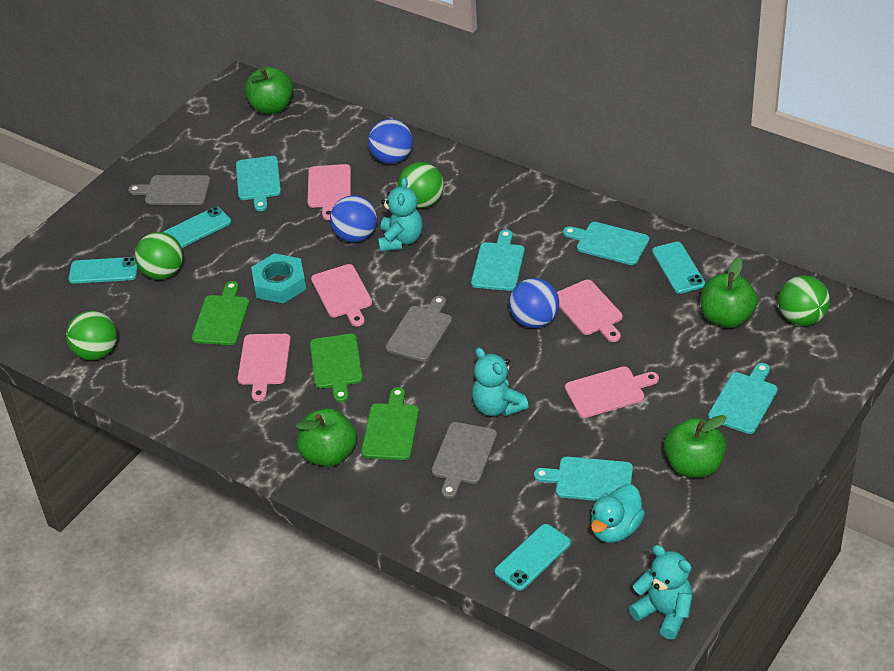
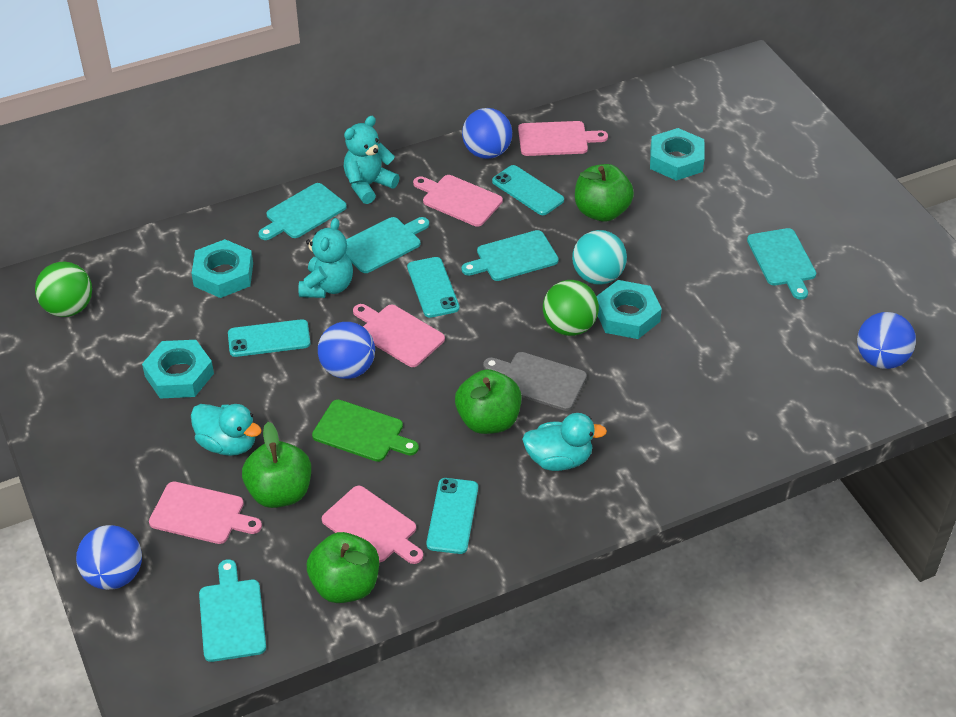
blue ball: [330,195,377,242] [368,119,413,164] [509,278,559,328] = 3 -> [76,525,142,590] [318,322,375,379] [462,108,512,159] [857,312,916,369] = 4
green ball: [66,310,117,360] [135,232,183,280] [398,162,444,208] [778,275,830,326] = 4 -> [35,262,92,317] [543,280,599,336] = 2
green cutting board: [192,281,249,345] [310,334,363,403] [361,387,419,460] = 3 -> [312,400,419,462] = 1
grey cutting board: [128,175,211,205] [386,296,452,362] [431,422,497,498] = 3 -> [483,352,587,411] = 1
turquoise ball: none = 0 -> [572,230,627,285] = 1
turquoise duck: [591,484,645,543] = 1 -> [191,404,262,456] [522,413,607,471] = 2
turquoise nut: [251,253,306,303] = 1 -> [142,340,214,398] [191,239,253,298] [596,280,662,339] [650,128,705,181] = 4
turquoise teddy bear: [378,177,423,252] [472,347,529,416] [629,545,692,640] = 3 -> [298,218,353,298] [344,116,399,204] = 2

